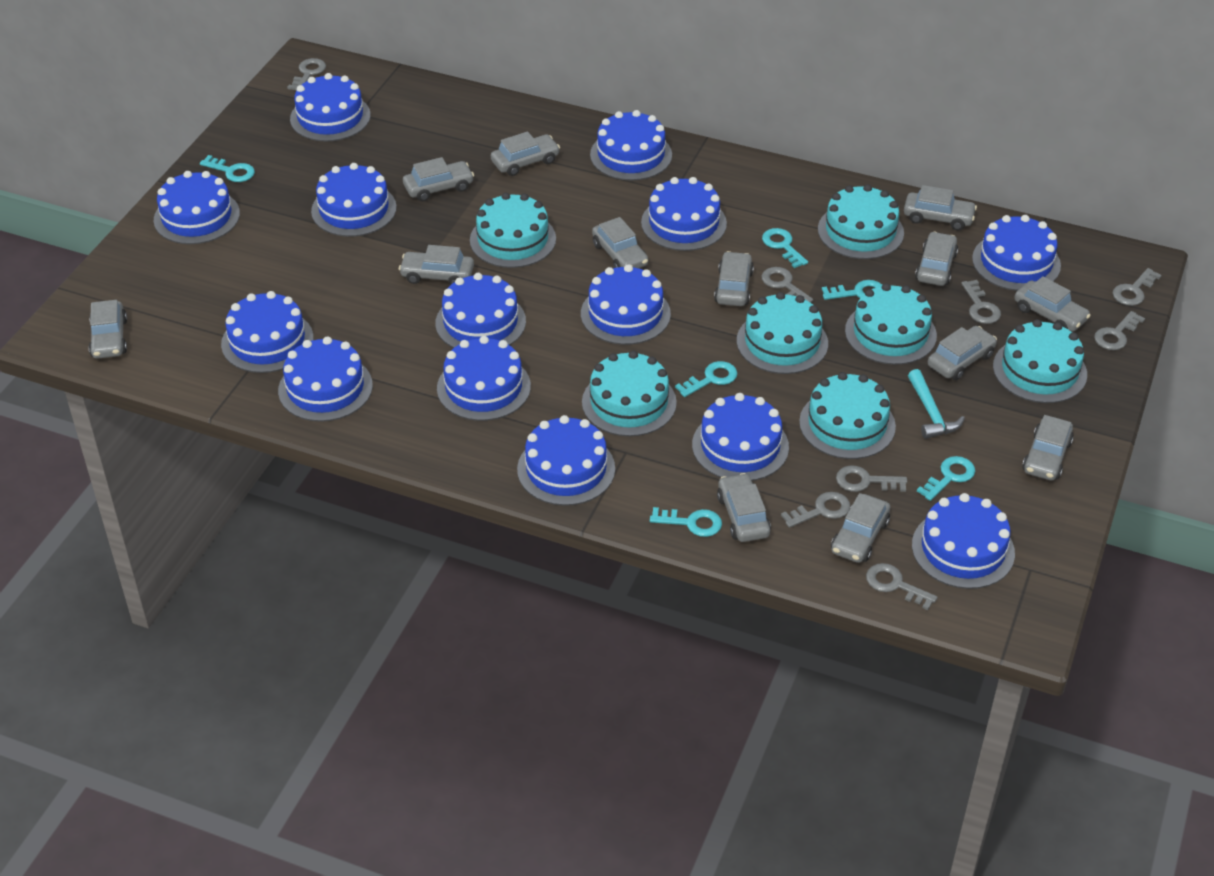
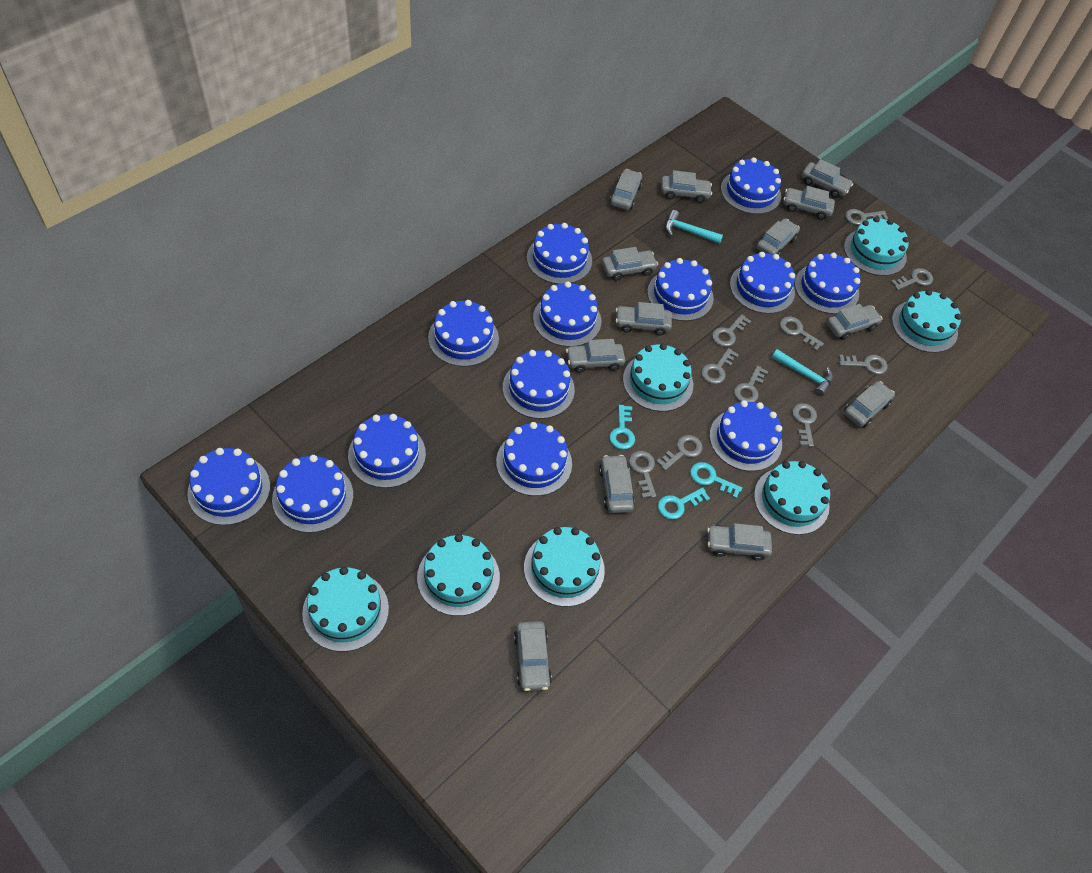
blue cake: [154,171,240,244] [221,291,314,373] [278,336,373,422] [290,73,370,142] [311,163,397,237] [435,273,526,348] [437,336,531,421] [517,415,615,506] [581,264,671,345] [590,110,672,181] [641,177,727,251] [692,393,789,481] [912,493,1015,589] [972,215,1061,291] = 14 -> [188,448,270,525] [272,455,353,533] [348,414,426,488] [428,300,499,367] [496,422,572,496] [503,350,575,419] [527,223,592,284] [533,281,601,347] [647,258,714,321] [709,400,782,471] [721,157,781,214] [730,252,795,314] [795,253,861,314] = 13
grey key: [287,58,326,91] [762,267,813,303] [781,492,850,528] [836,466,907,492] [866,563,938,610] [961,280,1001,324] [1094,311,1145,350] [1113,268,1162,306] = 8 -> [629,451,656,498] [656,435,703,471] [701,348,739,384] [712,314,751,347] [734,365,768,402] [780,316,824,351] [792,403,817,447] [839,355,888,374] [845,209,889,225] [891,268,933,290] = 10
turquoise hammer: [908,369,965,439] = 1 -> [665,210,723,244] [772,349,833,396] = 2
turquoise key: [200,155,255,182] [650,507,722,537] [675,361,738,397] [762,228,808,268] [822,280,882,300] [917,456,975,501] = 6 -> [609,405,635,450] [658,487,710,519] [690,462,742,498] = 3

